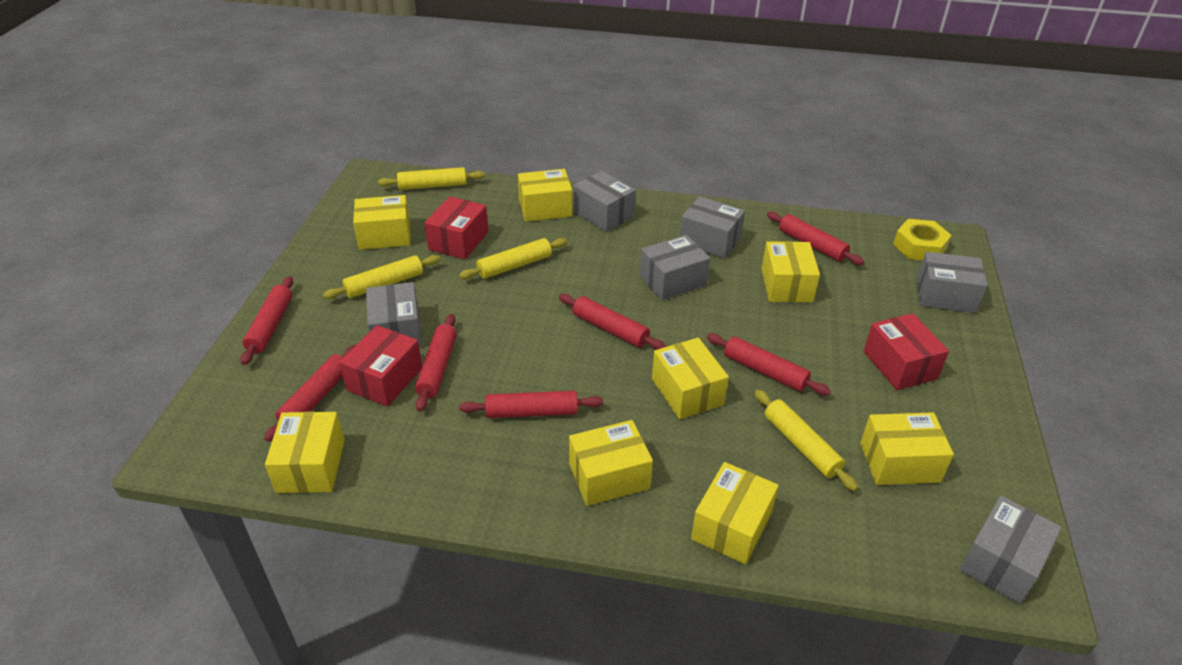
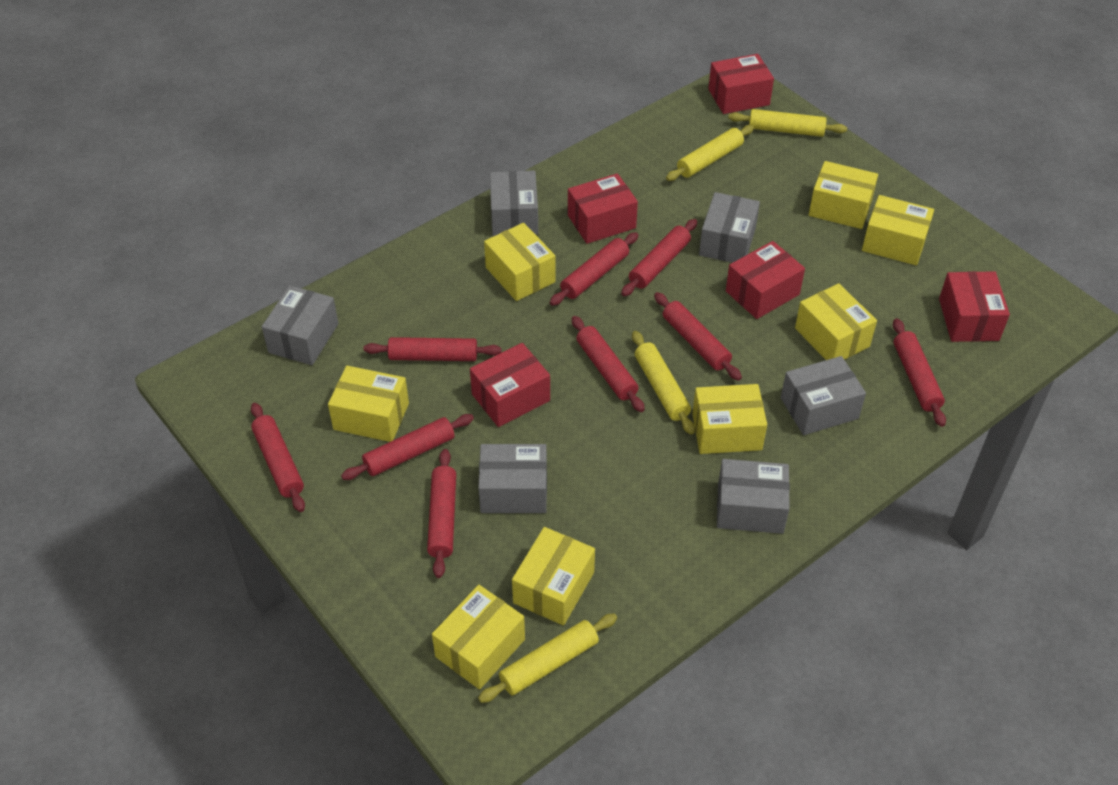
red box: [339,325,422,407] [425,196,488,259] [864,313,949,390] = 3 -> [470,343,550,427] [568,173,638,244] [708,54,774,114] [726,241,805,319] [939,271,1010,342] = 5
red rolling pin: [241,276,293,365] [264,345,356,442] [415,314,457,412] [459,391,603,418] [559,294,666,350] [707,334,831,395] [767,212,864,265] = 7 -> [251,403,305,512] [341,414,474,480] [364,337,502,361] [427,449,456,578] [550,232,639,306] [572,316,645,412] [621,219,697,296] [654,292,742,381] [893,318,946,427] = 9
yellow nut: [893,219,952,260] = 1 -> none = 0

